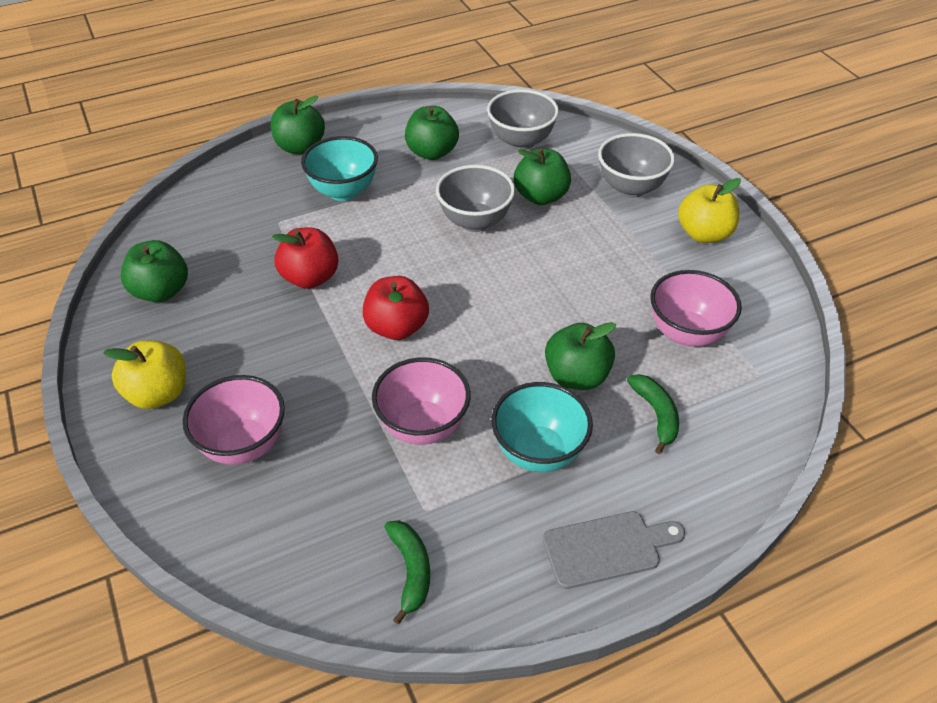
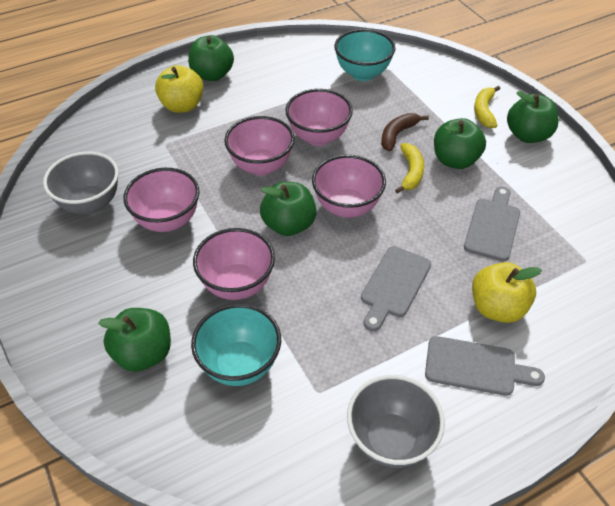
brown banana: none = 0 -> [381,113,429,151] = 1
green banana: [385,520,430,624] [627,374,679,454] = 2 -> none = 0
grey bowl: [436,165,515,232] [487,89,559,150] [598,133,675,198] = 3 -> [43,151,119,214] [347,375,445,468] = 2
grey cutting board: [543,511,685,589] = 1 -> [361,246,431,331] [425,336,545,396] [464,186,520,261] = 3
pink bowl: [183,375,285,465] [372,358,471,445] [650,270,742,347] = 3 -> [123,168,200,232] [193,228,275,300] [224,116,295,176] [285,89,353,146] [312,155,386,218] = 5
red apple: [272,227,338,289] [362,276,429,340] = 2 -> none = 0
yellow banana: none = 0 -> [395,143,424,194] [474,86,500,128] = 2

